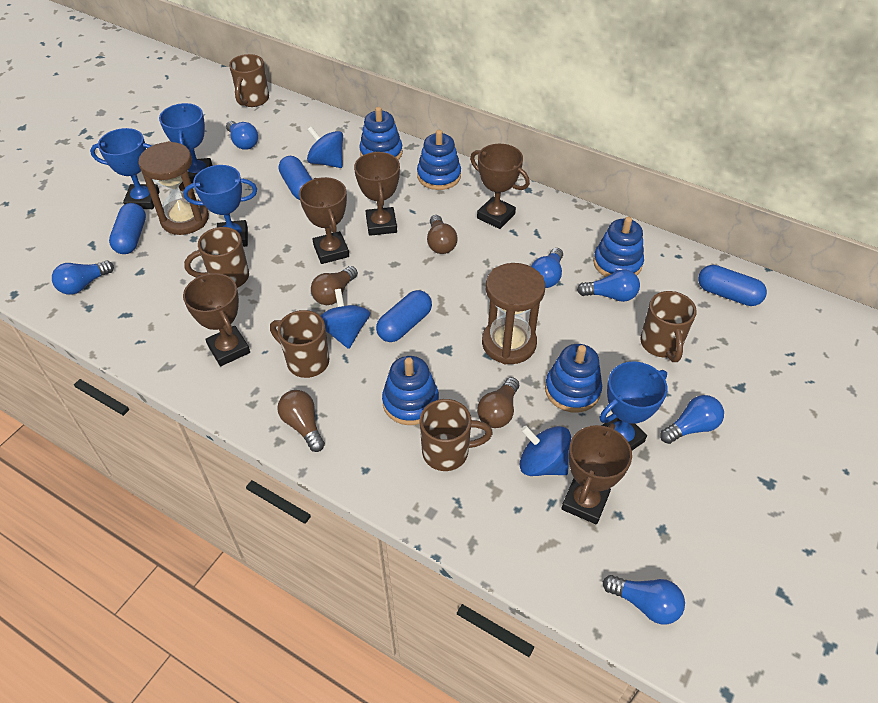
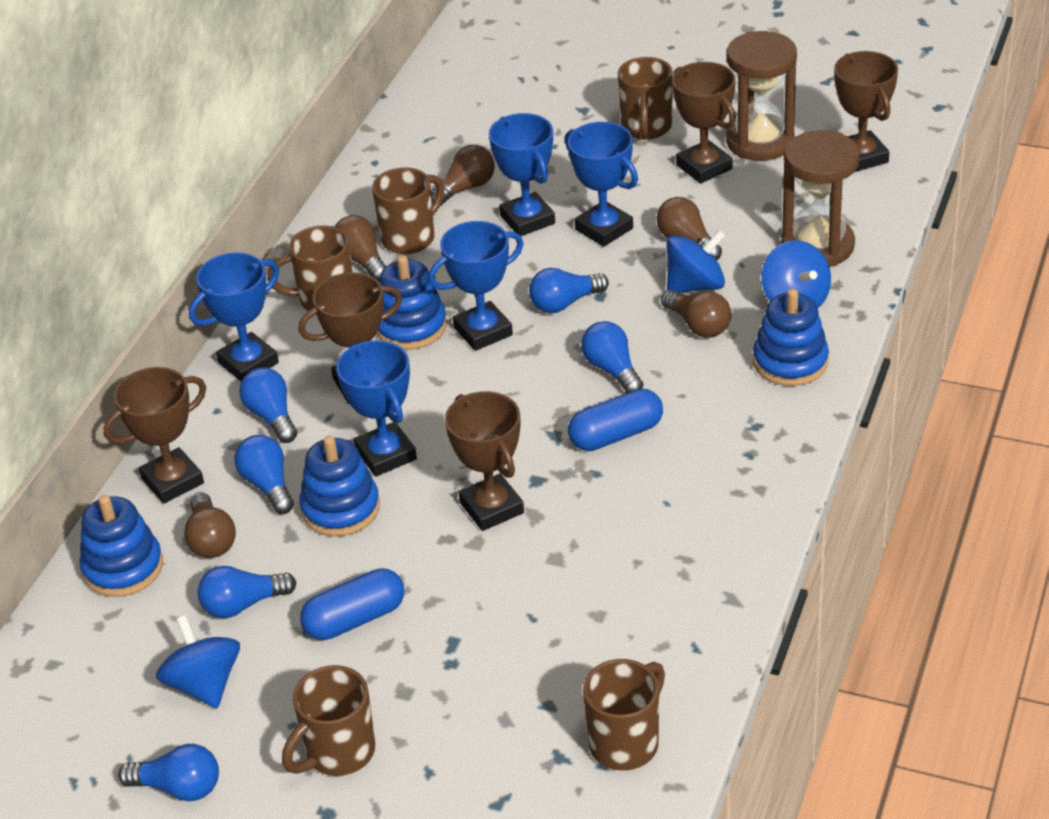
blue capsule: [109,203,146,254] [279,156,312,200] [376,290,432,342] [698,265,767,306] = 4 -> [300,568,404,640] [568,388,663,451] = 2
blue stacking toy: [359,107,403,160] [382,356,439,425] [417,130,461,190] [545,344,602,413] [593,217,644,277] = 5 -> [80,495,163,597] [300,436,380,537] [377,255,447,350] [753,289,829,386] = 4
blue trophy: [90,128,160,209] [159,103,212,183] [183,165,257,247] [600,361,668,450] = 4 -> [189,253,279,381] [336,340,417,477] [428,221,524,351] [489,113,555,236] [565,122,638,247] = 5
brown light bulb: [277,390,325,452] [311,266,358,305] [427,215,458,254] [477,377,519,428] = 4 -> [184,492,236,558] [335,215,386,282] [431,145,495,206] [657,197,722,260] [661,290,731,338] = 5

